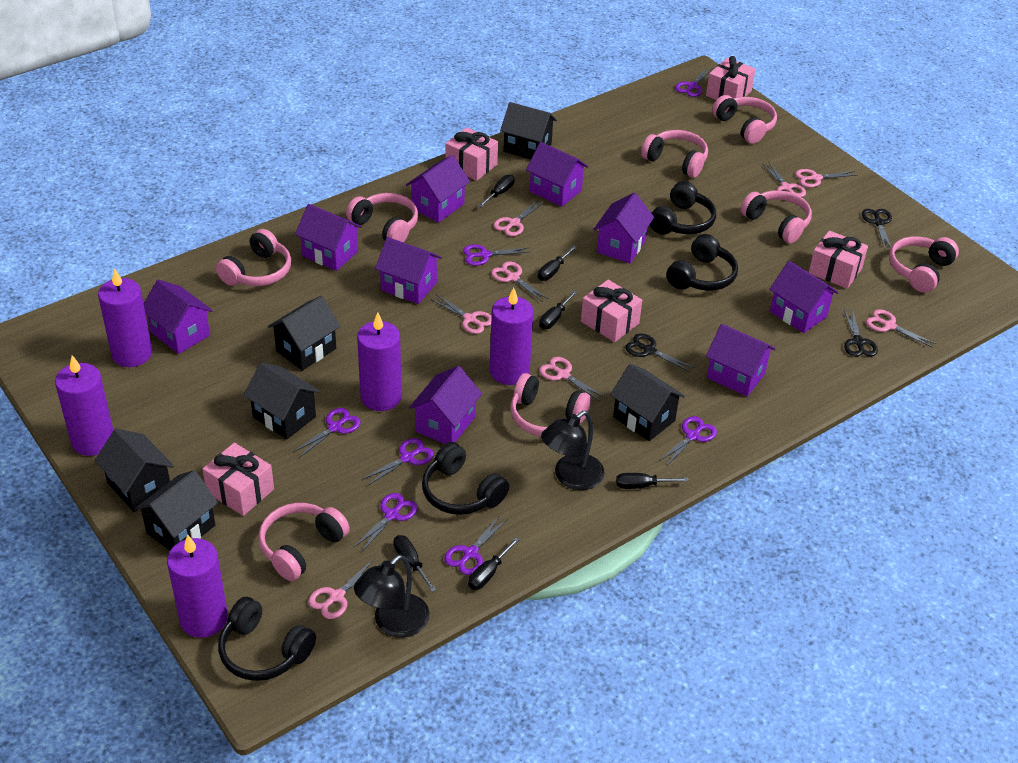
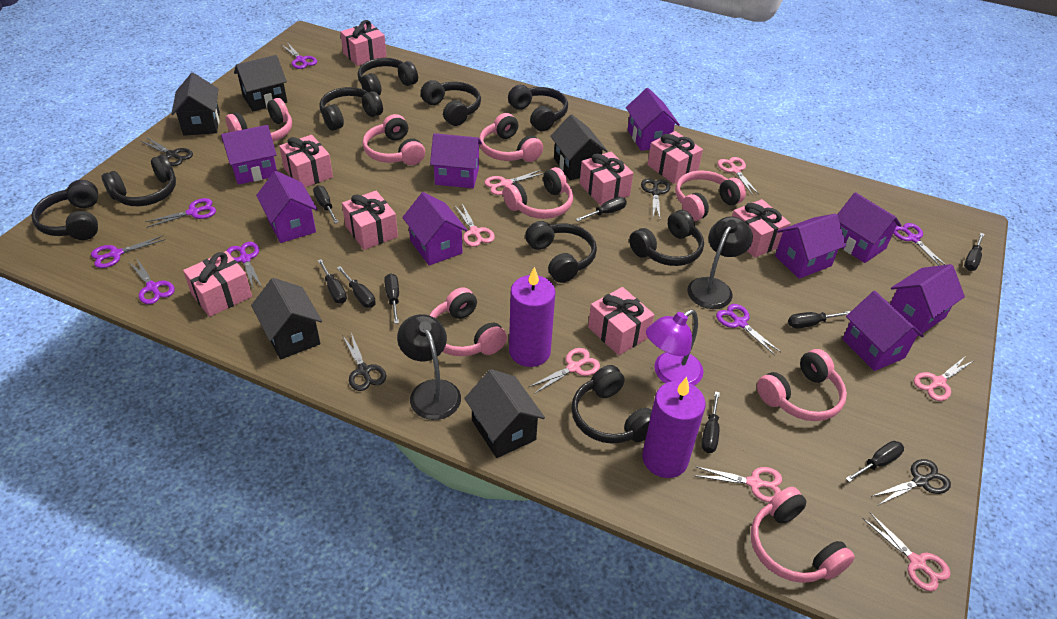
black headphones: [218,597,316,681] [422,442,509,515] [650,181,716,235] [666,234,738,291] = 4 -> [31,180,98,240] [102,155,176,206] [319,87,383,131] [358,58,418,95] [420,80,481,126] [508,85,568,132] [525,221,597,283] [571,365,652,444] [629,210,704,266] = 9
black house: [95,428,174,512] [135,470,218,551] [243,362,320,439] [268,296,341,371] [500,102,557,159] [610,363,685,441] = 6 -> [171,73,220,136] [234,55,287,111] [251,278,322,360] [464,369,545,458] [550,114,608,180] = 5
black scissors: [625,333,695,372] [844,309,878,357] [862,209,892,249] = 3 -> [141,137,193,166] [342,333,386,391] [641,178,670,218] [871,459,951,505] = 4
black screwdriver: [393,535,436,592] [468,537,519,590] [478,175,514,208] [538,246,577,281] [539,291,577,329] [616,473,688,489] = 6 -> [313,185,339,224] [318,259,347,304] [337,266,376,308] [384,273,399,324] [576,197,627,221] [701,391,720,453] [788,311,850,329] [845,441,904,482] [964,233,984,271] = 9
pink gift: [203,443,274,516] [445,127,498,181] [581,280,642,342] [706,56,756,100] [809,231,868,289] = 5 -> [183,251,252,317] [279,135,333,187] [340,20,387,66] [342,191,398,250] [580,152,633,206] [588,287,654,355] [647,131,703,184] [732,199,790,258] = 8
pink scissors: [308,559,381,619] [431,295,492,334] [491,261,548,302] [493,200,544,236] [539,357,604,401] [762,162,806,197] [795,169,857,188] [866,309,936,348] = 8 -> [455,204,495,247] [484,170,544,195] [529,348,600,394] [695,466,782,502] [717,157,759,195] [863,513,950,591] [914,357,973,401] = 7
purple candle: [55,355,113,456] [98,268,152,367] [167,535,228,638] [357,312,402,411] [490,287,533,385] = 5 -> [509,267,555,367] [642,377,706,478] = 2
purple lamp: none = 0 -> [646,309,703,386] = 1

